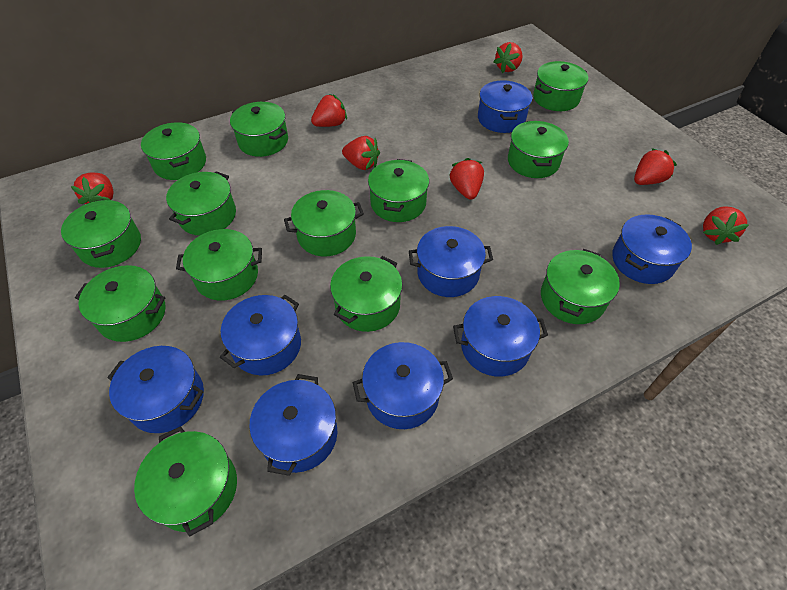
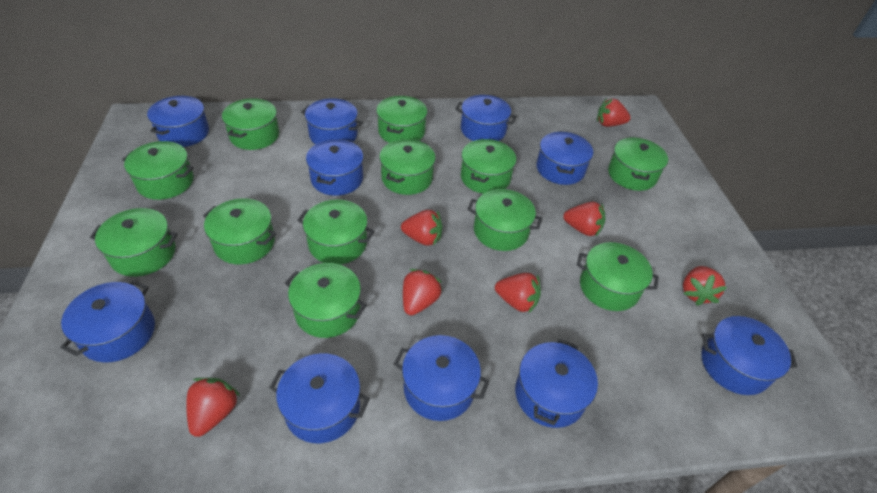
blue pot: [107,346,204,433] [220,295,301,375] [249,374,337,476] [353,342,453,429] [409,226,493,297] [453,296,548,377] [478,80,533,133] [612,214,692,284] = 8 -> [60,280,155,362] [147,96,209,147] [269,353,370,443] [301,98,363,145] [306,139,363,196] [394,335,489,421] [455,95,517,141] [515,339,598,428] [536,131,593,185] [702,316,797,395] = 10
green pot: [61,199,141,268] [75,265,166,342] [134,426,237,537] [141,122,206,180] [166,171,236,236] [176,229,262,301] [230,102,288,157] [284,190,364,256] [330,256,402,332] [368,159,429,222] [508,121,569,178] [533,61,588,111] [541,249,620,324] = 13 -> [90,208,178,277] [122,141,194,200] [203,198,276,264] [222,98,279,150] [285,263,367,338] [297,199,374,264] [376,96,427,143] [380,139,436,195] [461,139,516,194] [467,189,542,251] [577,242,659,311] [608,137,668,191] = 12

